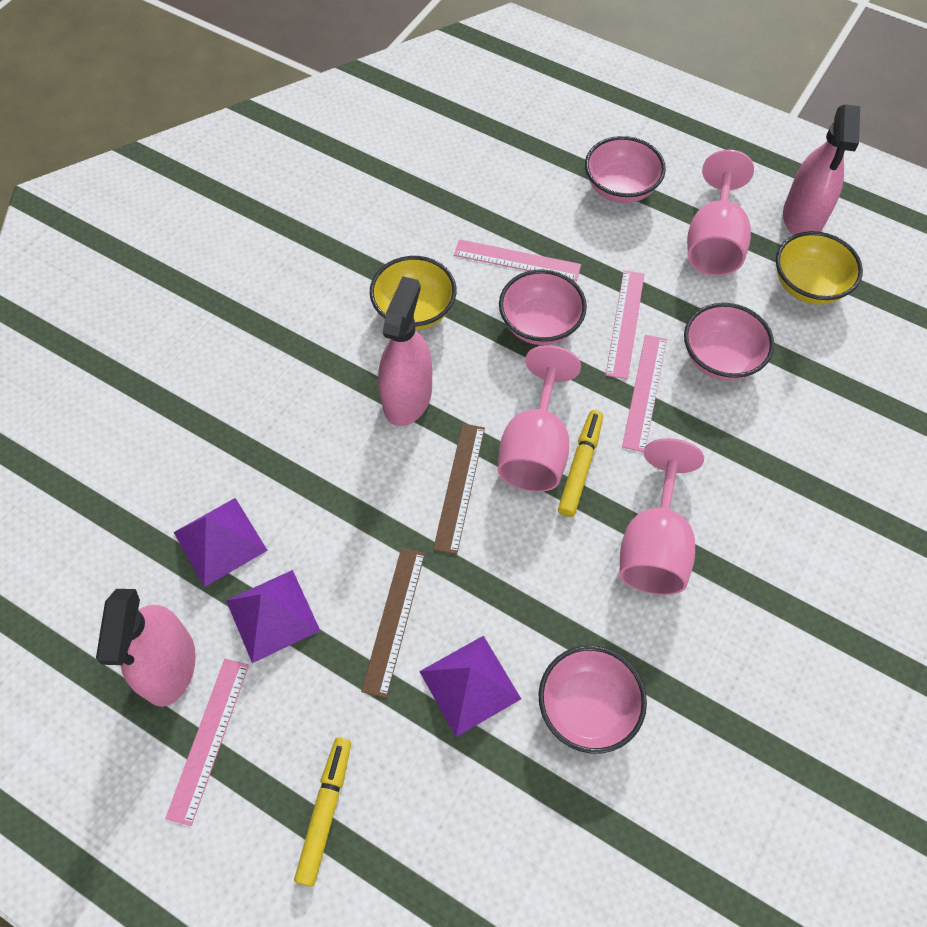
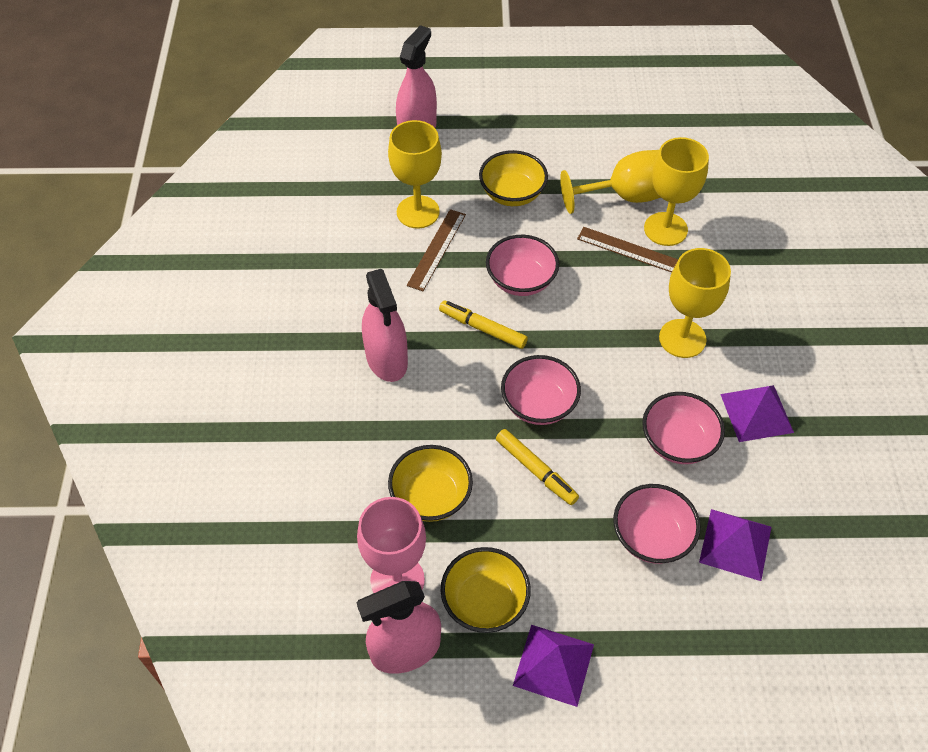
pink goblet: [498,345,581,492] [619,438,704,595] [687,150,754,276] = 3 -> [357,497,426,593] = 1
pink ruler: [165,659,249,826] [454,239,581,281] [606,270,645,379] [622,335,667,452] = 4 -> none = 0
yellow bowl: [370,256,457,330] [776,231,863,304] = 2 -> [388,445,473,522] [441,547,531,633] [479,150,548,206] = 3
yellow goblet: none = 0 -> [388,120,442,229] [560,150,661,214] [644,137,709,246] [659,248,731,358] = 4

